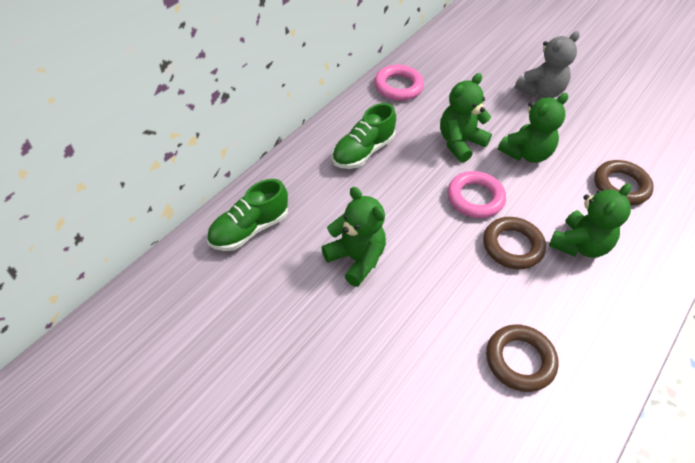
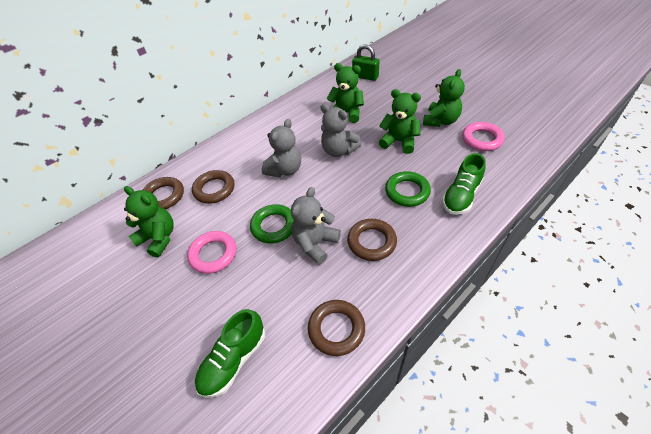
brown ring: [483,217,546,269] [486,324,558,392] [594,160,654,205] = 3 -> [143,177,184,209] [192,170,234,204] [308,300,365,356] [347,219,397,261] = 4
green padlock: none = 0 -> [352,44,379,81] = 1
green ring: none = 0 -> [250,204,294,244] [385,171,431,207] = 2
grey teddy bear: [515,31,580,98] = 1 -> [262,119,301,177] [291,187,341,265] [320,104,361,157] = 3

